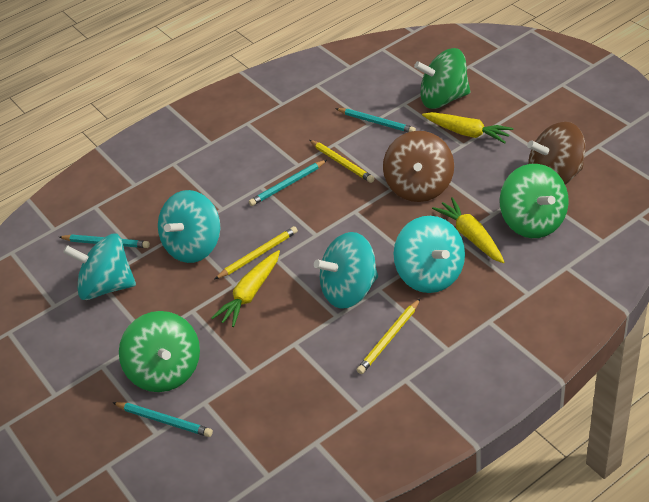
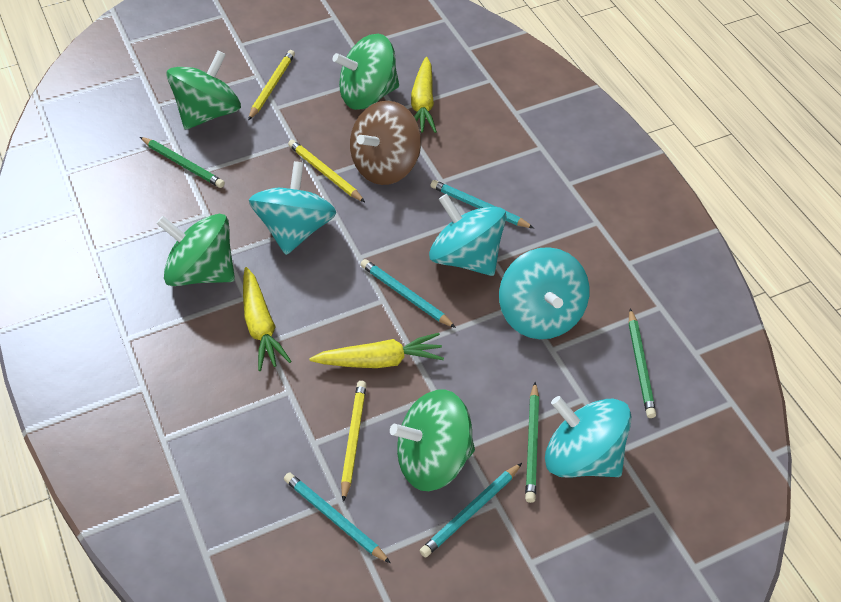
brown spinning top: [383,131,454,202] [527,122,585,185] = 2 -> [350,101,421,185] = 1
green pencil: none = 0 -> [140,137,225,188] [525,382,539,503] [629,308,656,418] = 3
green spinning top: [119,311,200,392] [414,48,471,109] [500,164,569,238] = 3 -> [156,214,235,286] [166,51,241,130] [333,34,399,110] [390,389,475,491] = 4

